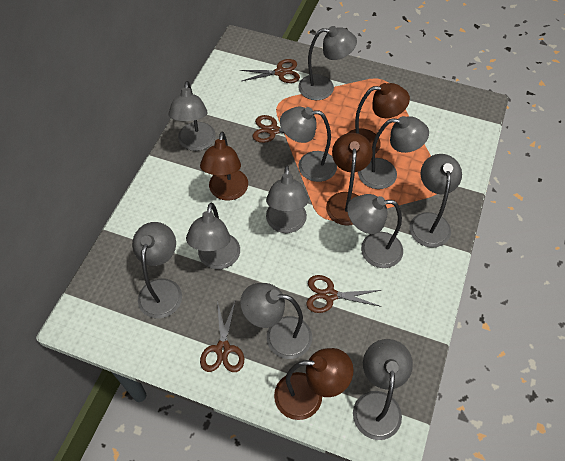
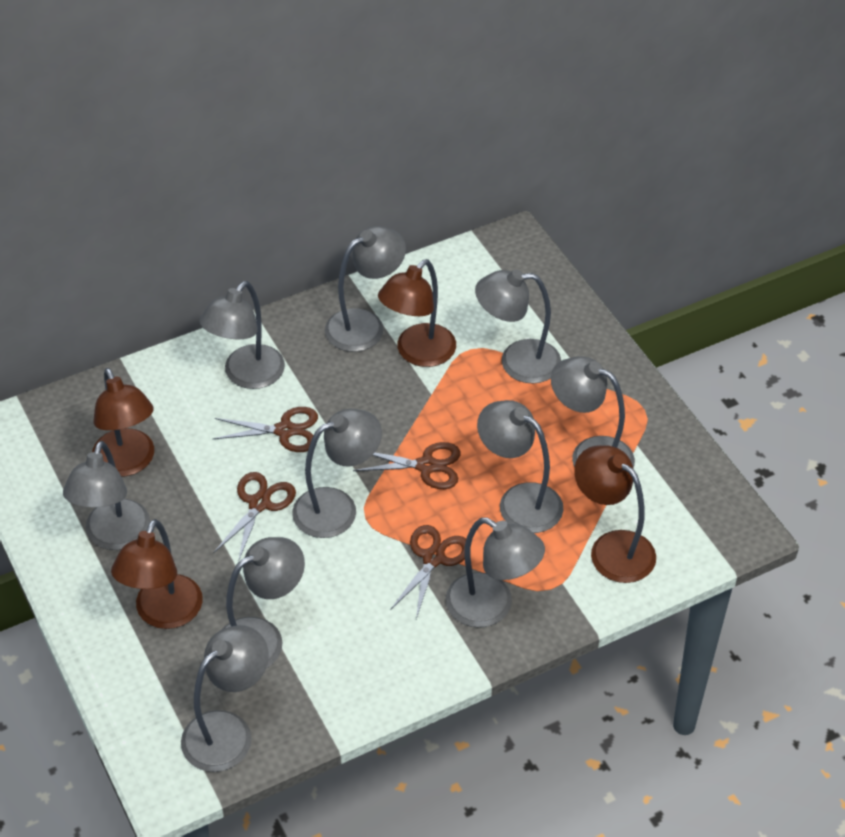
grey lamp: [132,222,182,318] [169,81,216,151] [186,202,240,269] [240,283,312,359] [266,165,309,233] [280,106,337,182] [298,26,357,100] [347,194,403,268] [353,339,413,440] [358,116,429,189] [409,154,462,248] = 11 -> [63,441,150,550] [181,625,269,772] [199,281,285,389] [222,537,305,669] [292,409,382,538] [325,226,406,352] [446,517,545,627] [475,269,561,384] [477,400,563,533] [551,356,635,468] = 10

